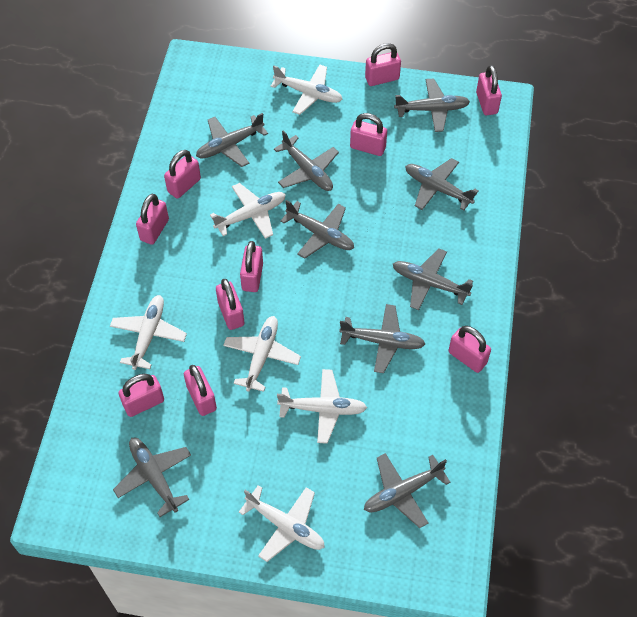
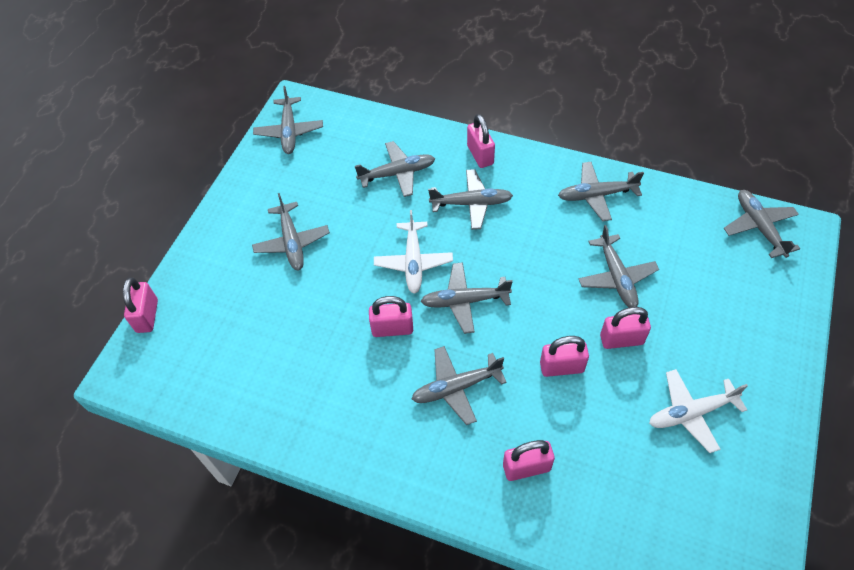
pink padlock: [119,374,164,417] [136,194,169,244] [164,150,201,199] [184,365,217,416] [216,279,245,330] [240,241,263,292] [350,113,387,156] [365,43,401,86] [449,326,491,373] [476,65,502,115] = 10 -> [123,278,158,333] [369,296,413,337] [467,114,495,168] [503,440,555,481] [540,336,589,377] [600,307,651,349] = 6
white plane: [110,295,187,370] [210,183,286,239] [223,316,301,392] [239,485,325,562] [271,64,343,115] [277,369,367,444] = 6 -> [374,210,453,294] [649,369,748,453] = 2

